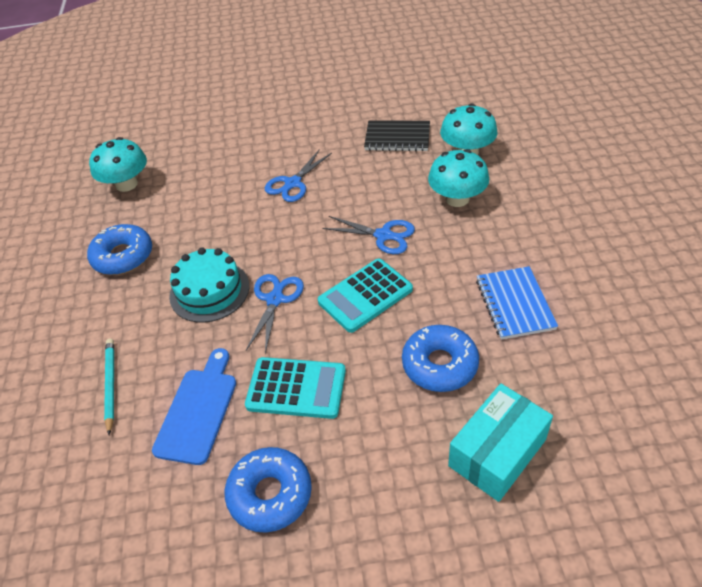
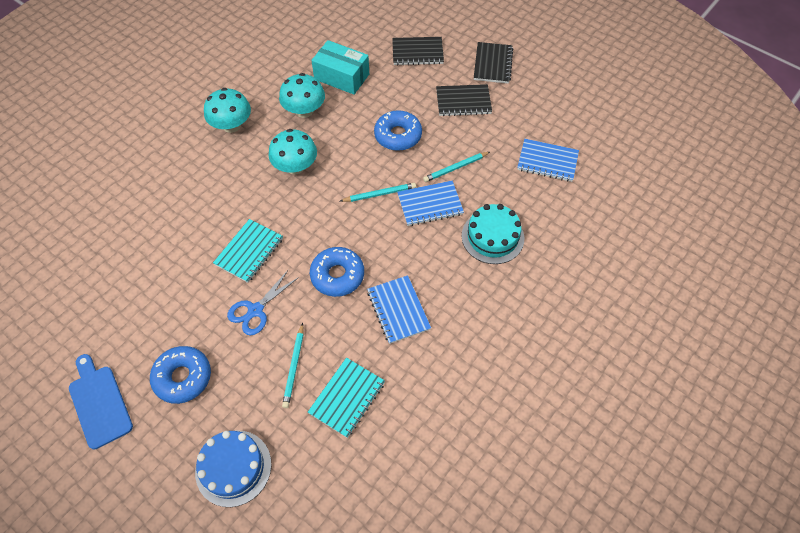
black notebook: [364,120,430,151] = 1 -> [392,37,444,65] [436,84,492,116] [474,42,513,84] = 3
blue cake: none = 0 -> [195,430,271,507] = 1
blue notebook: [476,266,558,340] = 1 -> [367,275,431,344] [397,181,464,226] [517,139,579,182] = 3
blue scissors: [246,274,304,354] [265,149,332,202] [323,216,415,254] = 3 -> [227,269,299,335] = 1
turquoise calculator: [245,357,346,419] [318,259,413,333] = 2 -> none = 0
turquoise notebook: none = 0 -> [213,219,283,283] [308,358,385,438] = 2
turquoise pencil: [104,339,114,435] = 1 -> [282,323,304,408] [340,183,416,202] [423,152,490,182] = 3

